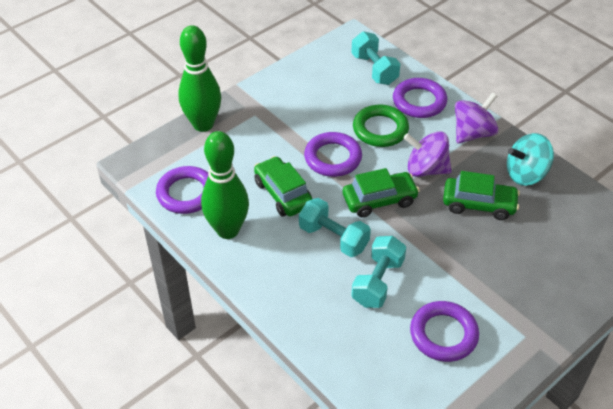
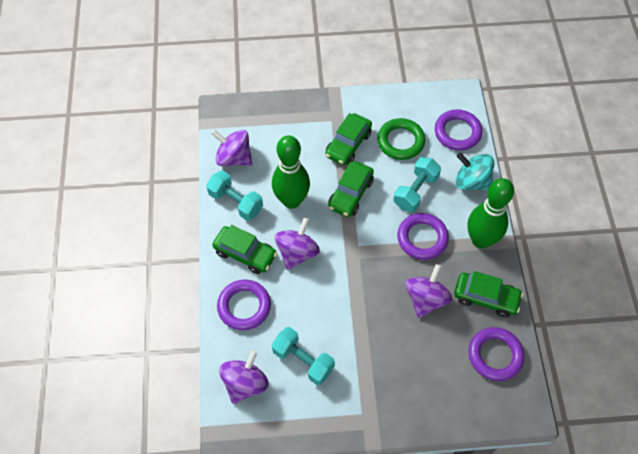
green car: [254,156,312,217] [343,168,420,217] [443,171,520,220] = 3 -> [212,225,277,274] [325,113,372,165] [328,161,374,217] [454,271,523,318] = 4
purple spinning top: [404,131,452,177] [455,92,498,143] = 2 -> [211,129,252,166] [219,350,269,404] [275,218,320,270] [405,264,452,318] = 4

